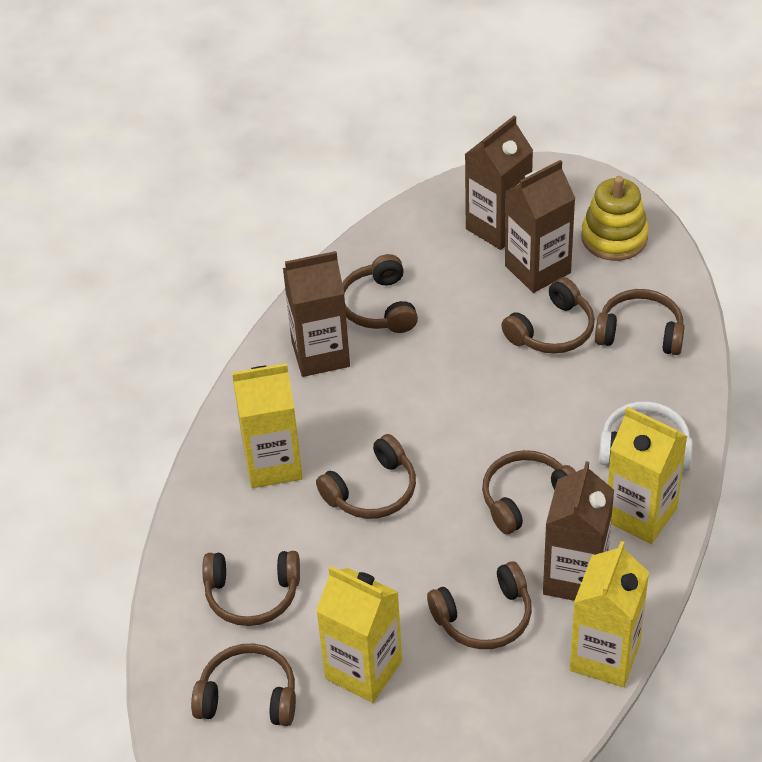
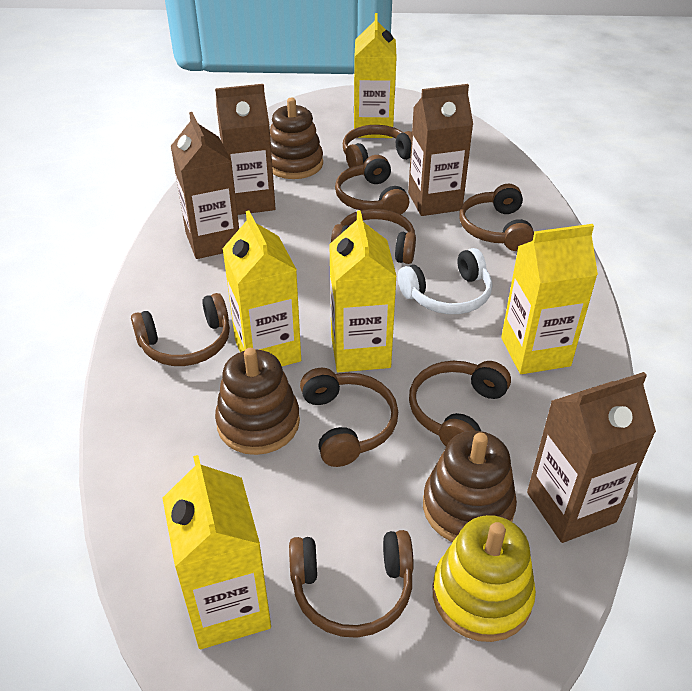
brown stacking toy: none = 0 -> [215,348,300,455] [270,98,323,179] [423,431,517,542] = 3
yellow carton: [232,363,303,488] [316,566,402,703] [570,541,649,687] [608,407,687,544] = 4 -> [163,455,271,649] [222,211,301,366] [329,210,397,372] [354,13,397,138] [501,224,598,374] = 5

